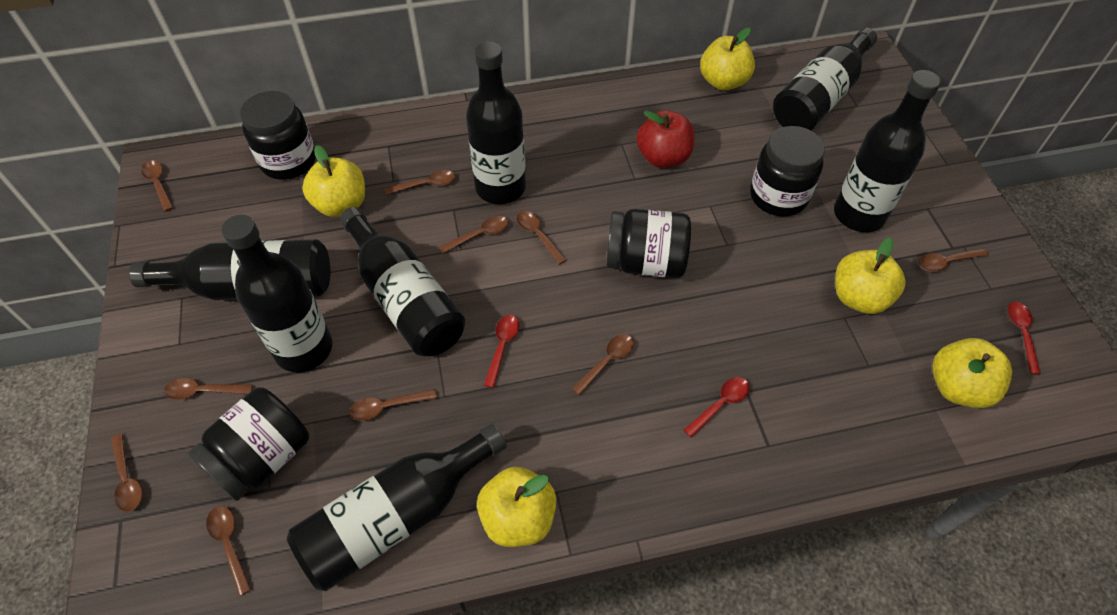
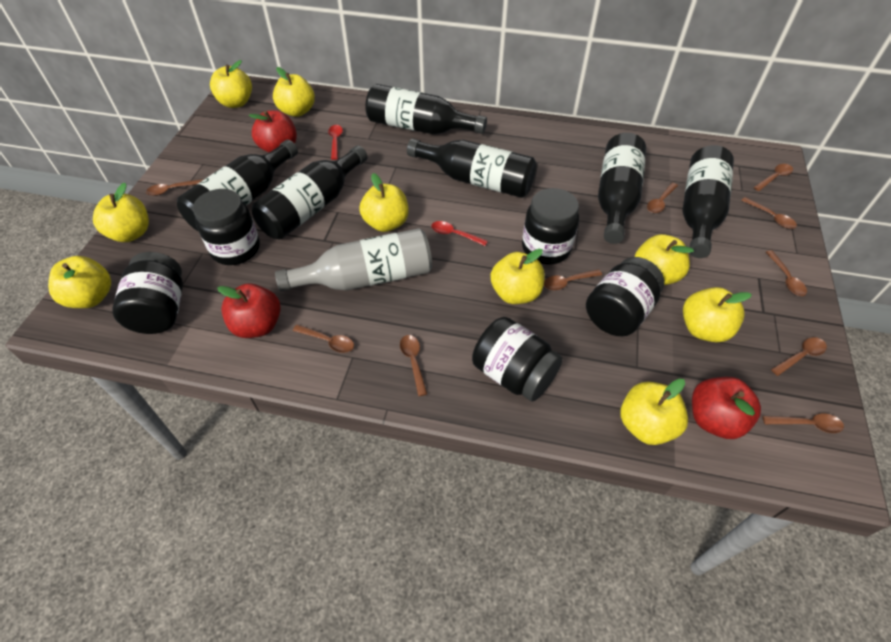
black bottle: [129,239,330,300] [221,215,332,372] [287,424,507,591] [340,207,465,356] [466,42,526,204] [773,28,877,130] [834,70,941,232] = 7 -> [177,140,298,232] [252,145,367,240] [365,84,487,134] [407,139,537,198] [598,133,646,244] [682,145,734,258] = 6
black jar: [188,387,309,501] [240,91,316,180] [606,209,691,278] [750,126,825,217] = 4 -> [112,252,183,334] [193,189,260,265] [472,317,563,402] [522,188,579,265] [586,257,664,336] = 5
grey bottle: none = 0 -> [275,228,432,291] = 1
red apple: [636,110,695,168] = 1 -> [217,283,281,338] [249,110,297,153] [692,377,761,439] = 3
red spoon: [484,315,519,388] [683,377,750,438] [1008,302,1041,374] = 3 -> [328,125,343,160] [432,221,488,246] = 2
yellow apple: [302,145,365,217] [477,467,556,547] [700,27,755,90] [835,238,906,314] [932,338,1012,408] = 5 -> [48,256,111,308] [93,183,149,242] [210,60,252,108] [273,67,315,117] [359,173,409,232] [491,249,545,304] [621,379,688,445] [635,234,694,285] [683,287,752,342] = 9

